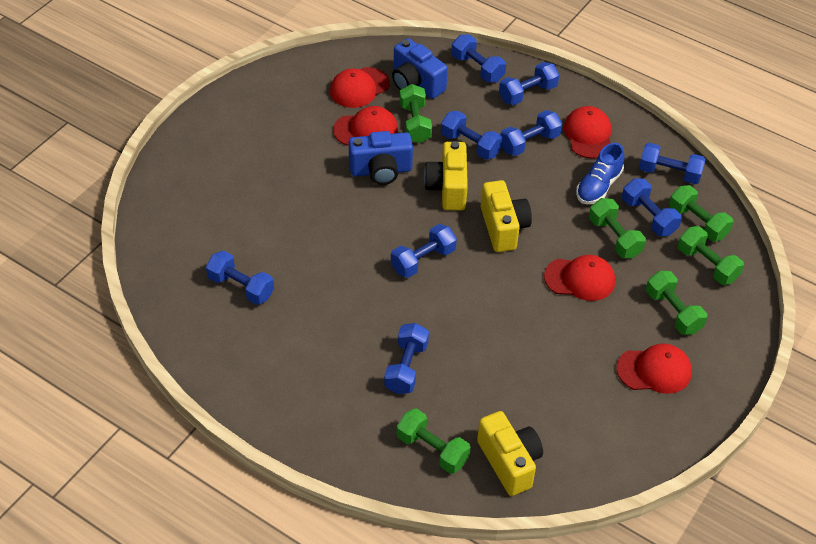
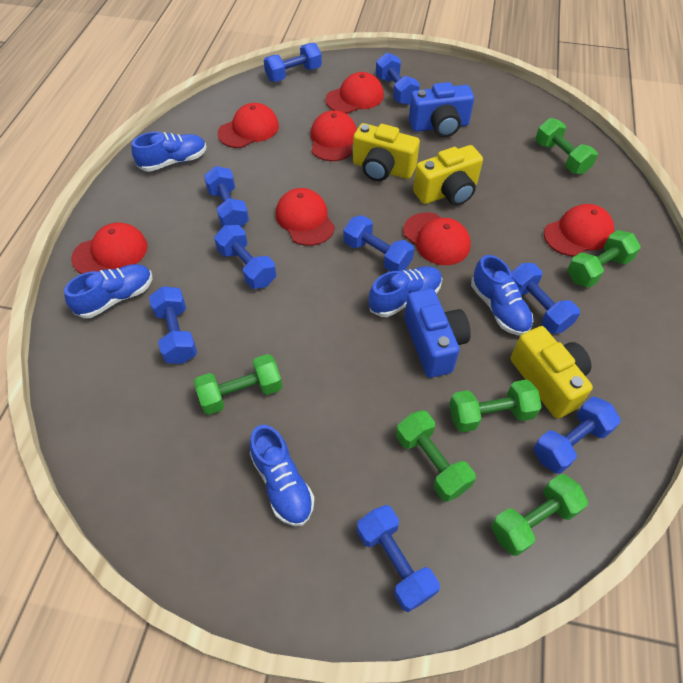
blue shoe: [576,143,624,204] = 1 -> [64,264,152,318] [132,132,206,172] [250,425,314,526] [369,266,442,317] [471,255,533,336] = 5
red cap: [330,67,390,108] [333,106,398,146] [544,255,615,301] [564,106,611,159] [617,343,692,394] = 5 -> [71,222,148,274] [217,103,279,148] [276,188,335,246] [311,110,357,161] [325,72,384,114] [403,212,471,265] [544,204,614,256] = 7

